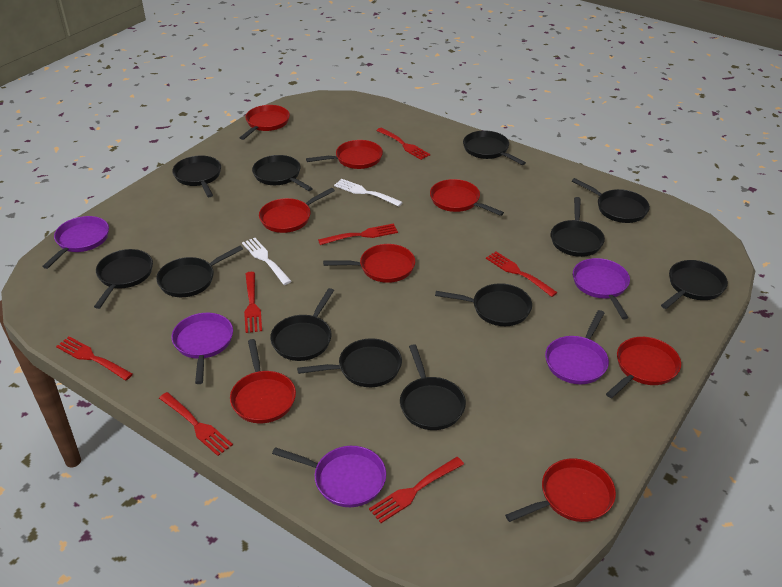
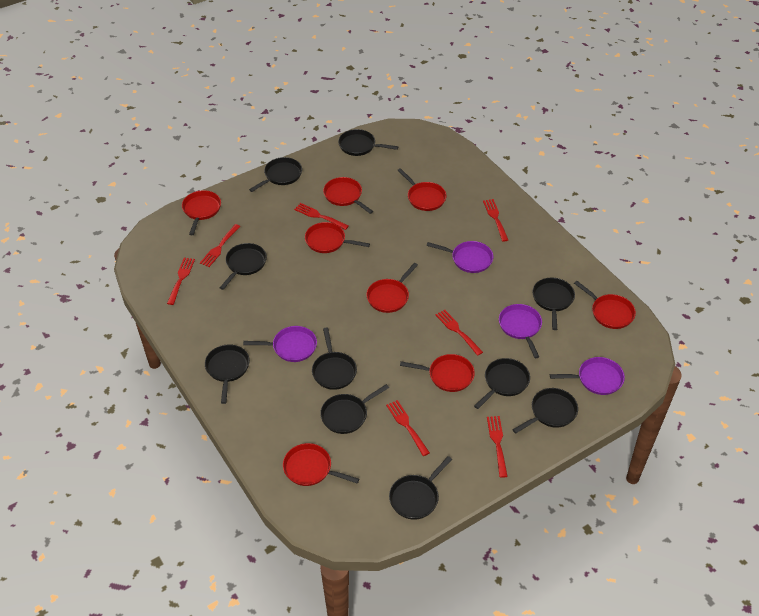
black pan: [94,249,153,309] [156,246,243,297] [172,155,221,197] [252,155,313,191] [270,288,334,361] [297,338,402,387] [400,344,466,430] [435,283,532,326] [463,131,526,165] [551,197,605,257] [572,178,650,223] [661,260,728,309] = 12 -> [205,344,250,404] [220,243,267,290] [249,157,302,192] [312,328,357,390] [320,384,389,434] [338,129,398,156] [389,456,452,520] [474,358,530,409] [512,388,578,433] [532,278,575,330] = 10
purple pan: [42,216,109,269] [172,313,233,384] [272,446,386,507] [545,310,609,384] [573,258,630,319] = 5 -> [243,326,317,362] [426,241,493,273] [499,304,542,358] [550,357,625,395] = 4
white fork: [242,238,292,285] [334,179,403,207] = 2 -> none = 0

